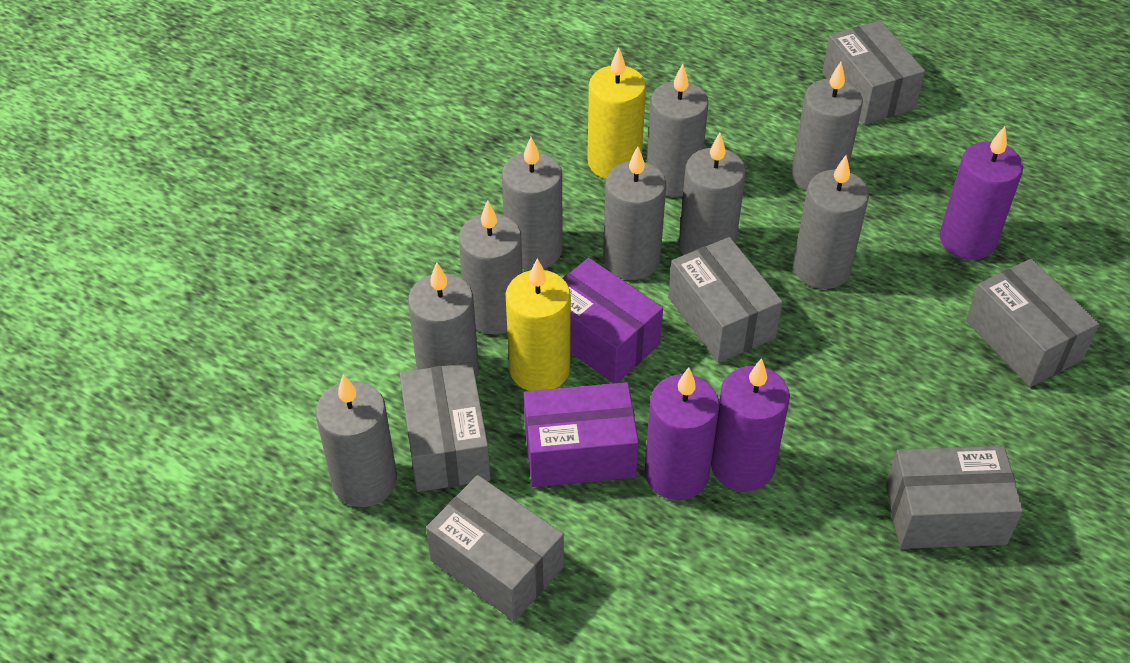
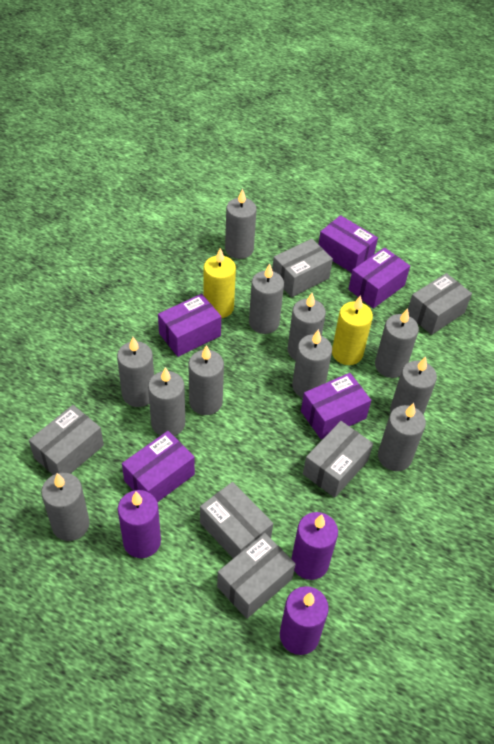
grey candle: [316,374,397,507] [408,262,479,380] [459,200,523,334] [502,137,562,270] [603,146,666,280] [647,64,709,197] [679,133,746,255] [792,62,863,191] [793,155,869,289] = 9 -> [41,473,90,541] [117,337,154,407] [148,367,185,436] [188,345,224,415] [225,188,257,259] [249,263,284,334] [287,293,326,361] [292,329,332,398] [375,308,419,378] [378,403,426,471] [390,356,437,415] = 11
purple box: [524,382,639,487] [563,258,663,383] = 2 -> [122,431,195,502] [158,294,221,357] [301,373,371,439] [318,215,378,273] [348,248,410,308] = 5

